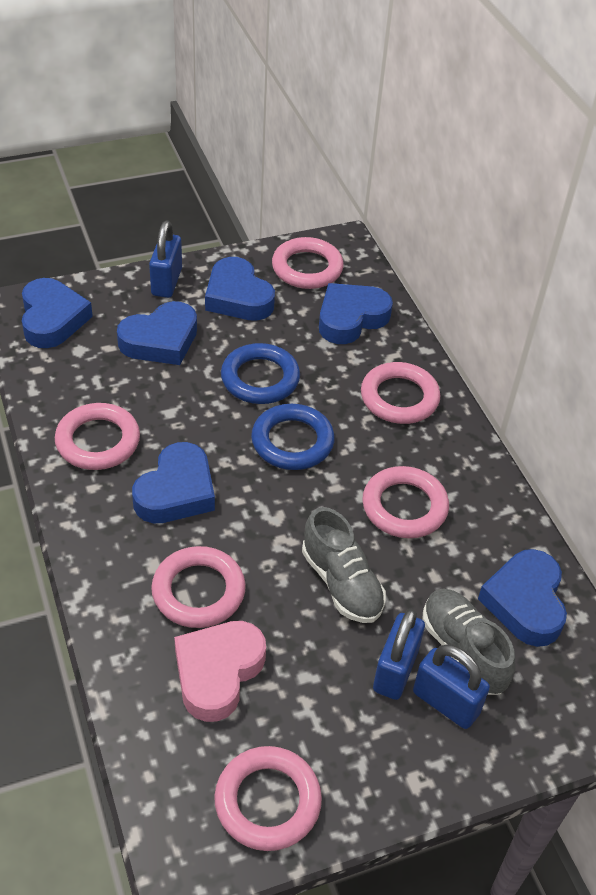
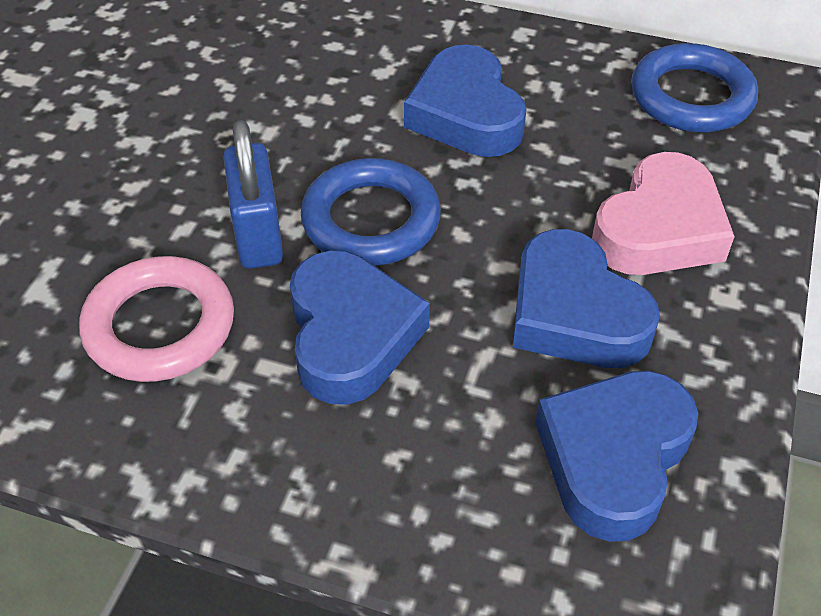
blue heart: [22,278,93,348] [117,301,197,365] [132,442,215,523] [205,257,275,321] [319,283,393,344] [478,549,567,647] = 6 -> [290,251,430,405] [404,44,526,157] [513,229,660,368] [535,371,698,542] = 4
blue padlock: [149,221,182,298] [373,609,425,700] [413,644,490,729] = 3 -> [223,120,283,269] = 1
grey shoe: [302,507,386,623] [422,588,516,695] = 2 -> none = 0
pink ring: [55,403,140,470] [151,546,246,628] [214,746,322,851] [272,237,344,289] [361,362,441,424] [362,466,449,538] = 6 -> [79,256,234,382] = 1

